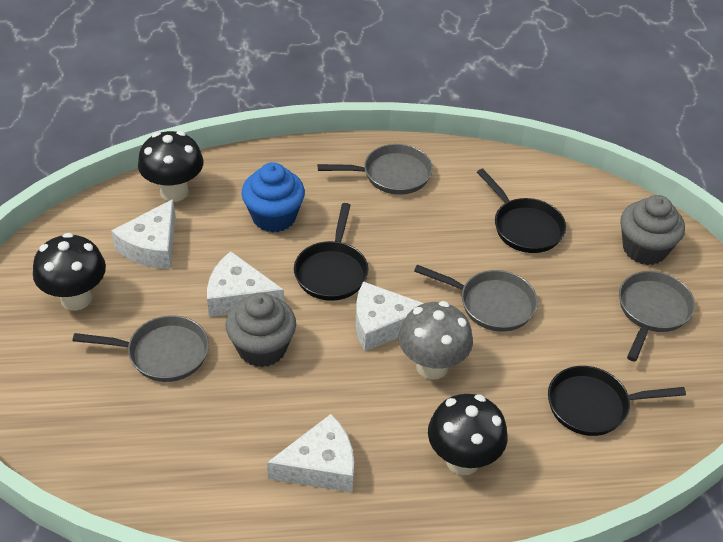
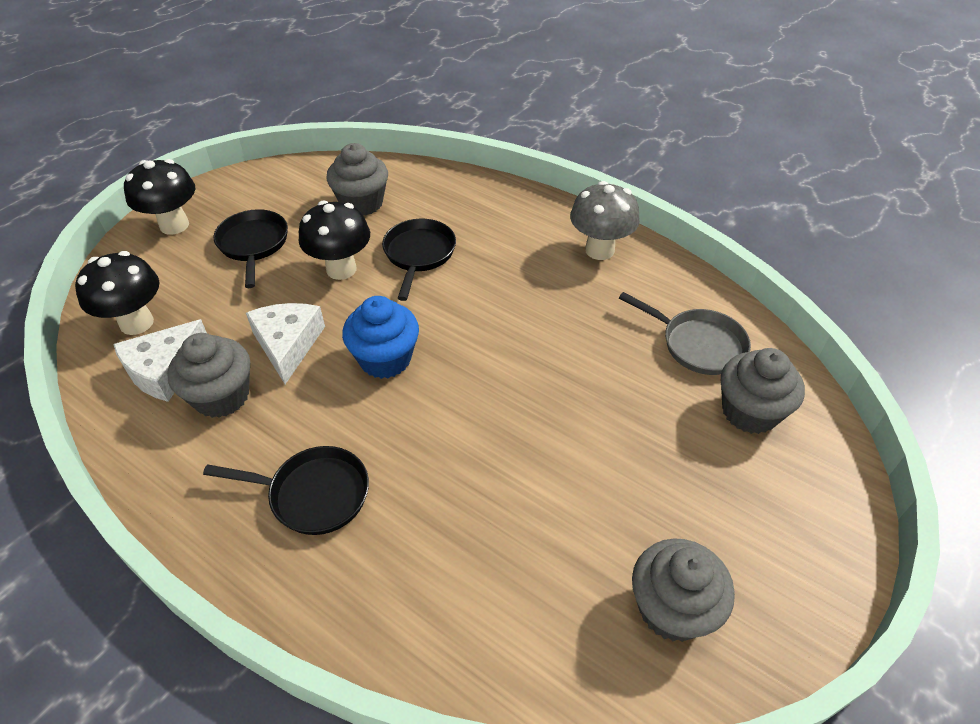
grey cupcake: [225,292,296,367] [620,195,685,265] = 2 -> [167,333,250,418] [326,143,388,216] [632,539,735,642] [721,348,805,434] = 4
grey pan: [73,315,209,382] [318,144,433,195] [414,265,538,332] [619,271,695,361] = 4 -> [619,292,751,375] = 1
white cheese: [111,199,175,269] [207,251,284,317] [267,414,354,492] [356,281,424,351] = 4 -> [113,319,207,402] [246,303,325,384] = 2

